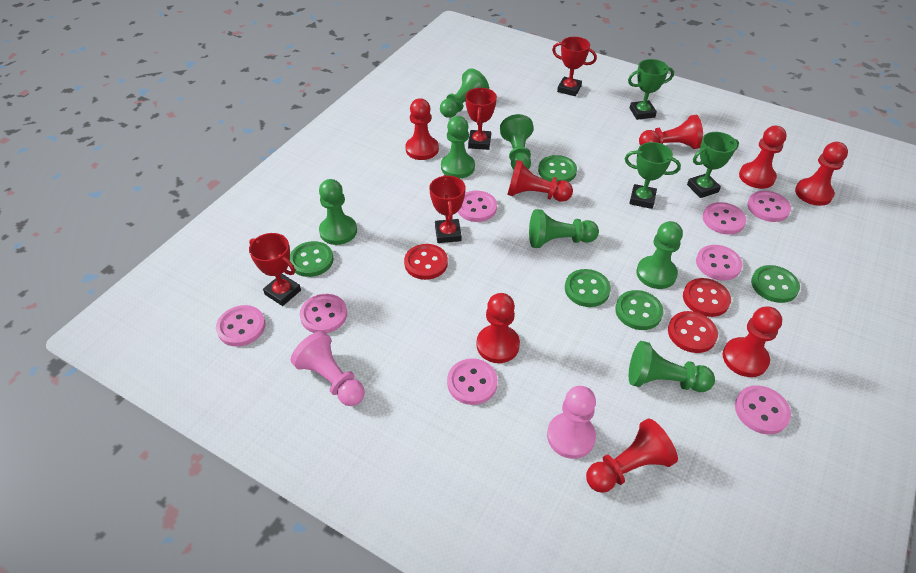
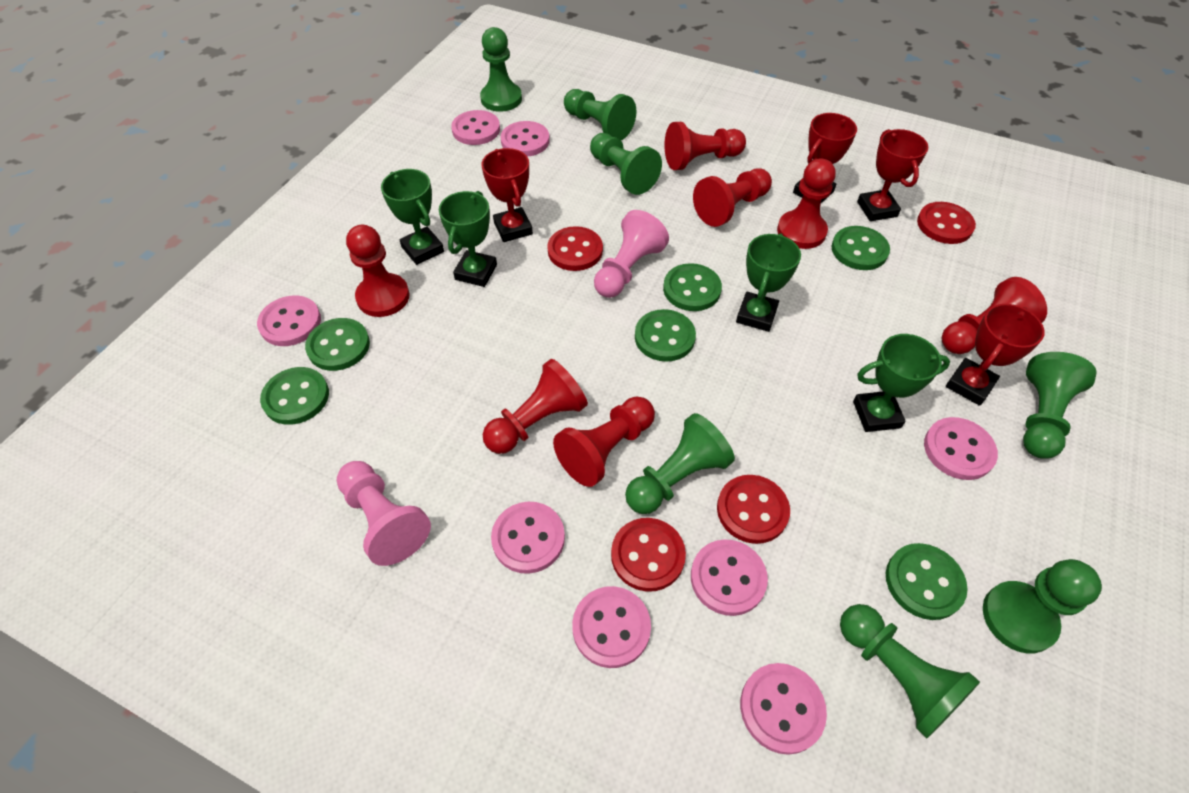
green button: [290,241,334,277] [538,155,577,182] [565,269,611,307] [615,290,663,330] [751,265,800,303] = 5 -> [260,367,329,425] [305,318,370,371] [635,309,696,362] [663,263,722,311] [832,226,890,270] [886,543,968,620] = 6
green trophy: [625,142,681,209] [628,59,674,120] [687,132,739,198] = 3 -> [381,169,444,265] [439,191,497,287] [736,233,801,332] [853,334,950,432] = 4
red button: [404,244,448,280] [668,311,718,353] [683,278,731,317] = 3 -> [547,226,603,271] [611,518,686,592] [717,475,790,544] [917,202,976,244] = 4
red pawn: [405,98,439,160] [476,293,520,363] [507,160,573,202] [586,419,678,493] [639,115,703,149] [723,306,782,377] [739,125,787,189] [795,142,848,206] = 8 -> [346,225,409,317] [483,359,588,454] [553,397,655,487] [664,122,746,170] [693,168,772,227] [777,158,836,249] [942,277,1047,354] = 7

